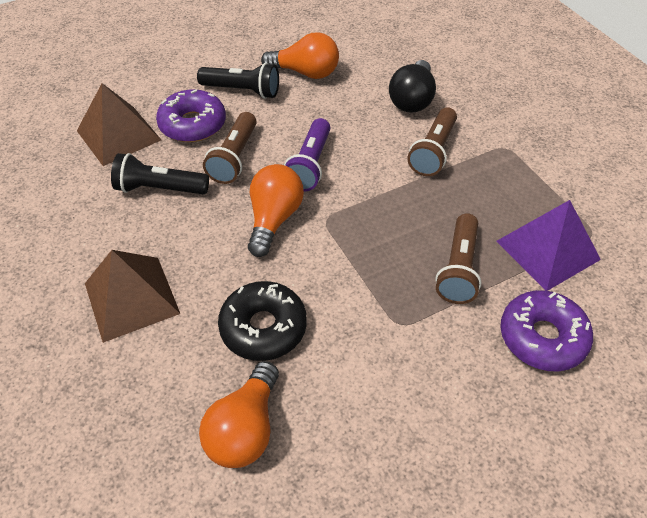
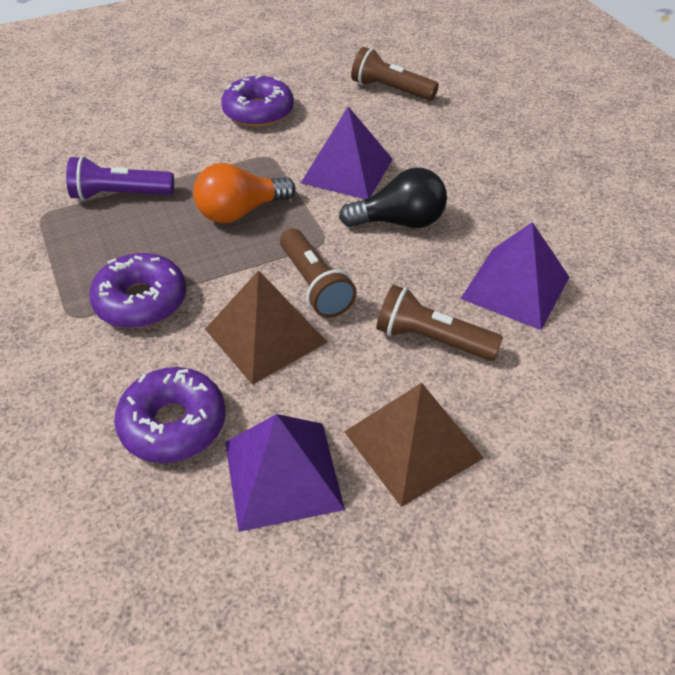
black donut: [218,281,307,361] = 1 -> none = 0
black flashlight: [111,153,209,194] [197,63,279,99] = 2 -> none = 0
orange light bulb: [199,361,279,468] [248,164,304,257] [261,32,339,79] = 3 -> [193,163,296,223] = 1
purple donut: [156,89,226,142] [500,290,593,371] = 2 -> [89,253,186,328] [114,367,225,463] [221,75,294,127] = 3
purple pyramid: [496,200,601,291] = 1 -> [225,414,345,532] [301,106,393,199] [460,222,569,330] = 3

